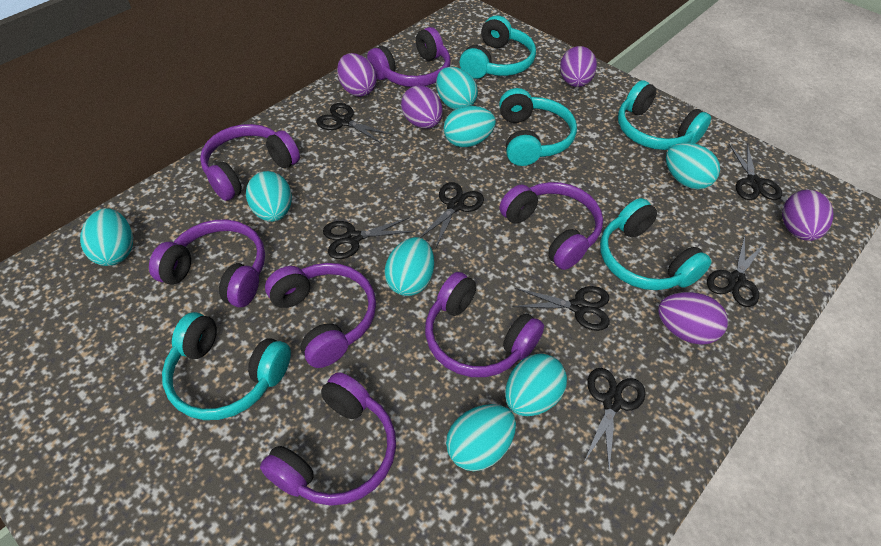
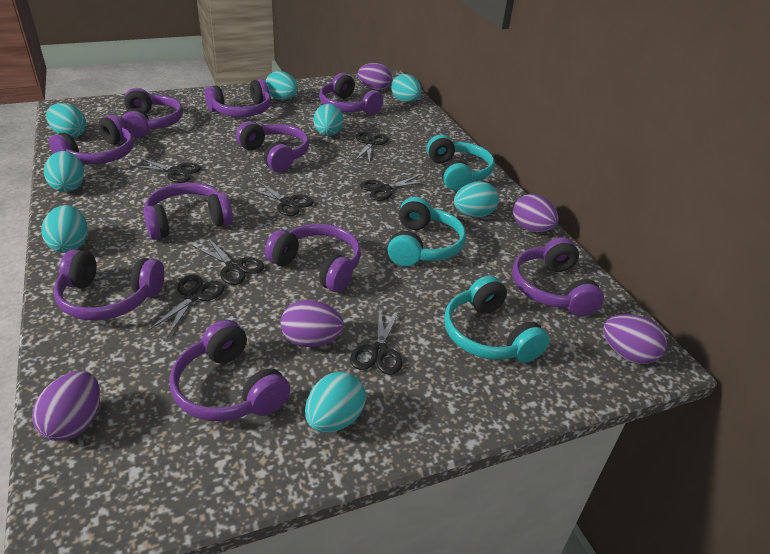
purple headphones: [149,219,265,307] [200,124,300,201] [260,372,396,506] [265,263,376,368] [367,27,451,87] [425,272,544,377] [500,182,603,270] = 7 -> [49,115,134,164] [53,249,164,321] [121,88,183,138] [143,182,233,240] [170,320,290,421] [205,79,271,117] [236,121,309,172] [265,224,361,292] [319,73,383,115] [512,237,604,316] = 10
turquoise headphones: [162,312,291,420] [460,15,536,79] [499,88,577,166] [600,198,712,290] [618,80,711,150] = 5 -> [387,197,466,267] [427,135,495,191] [444,275,550,363] = 3

